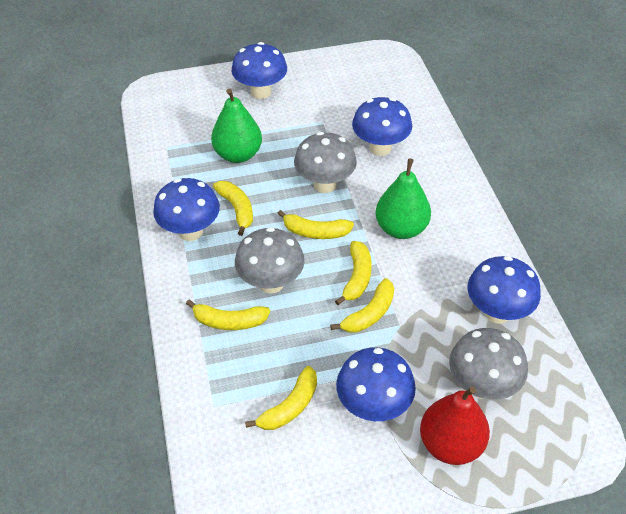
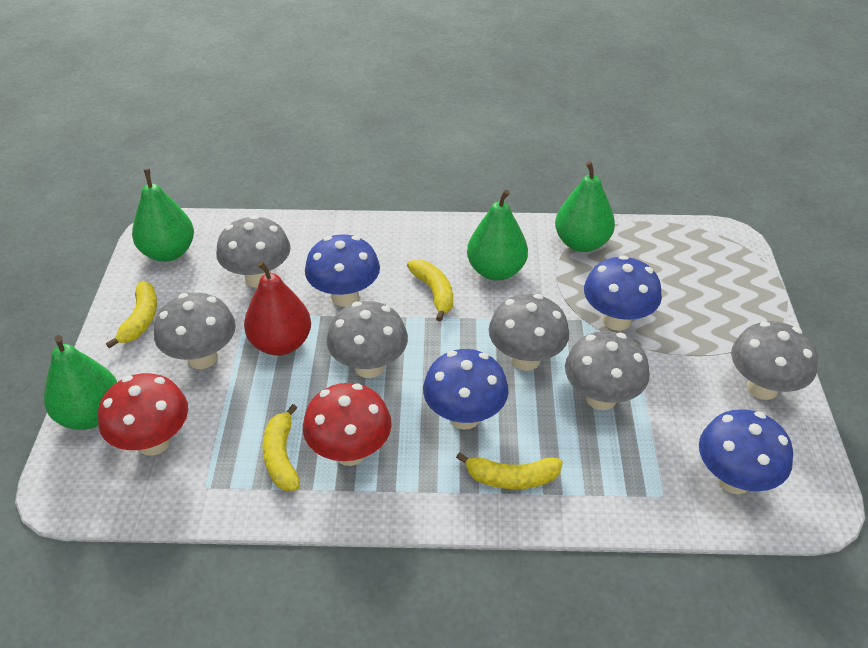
blue mushroom: [153,178,220,241] [232,42,287,99] [336,347,416,421] [352,97,412,156] [468,256,541,324] = 5 -> [305,234,380,307] [423,349,509,430] [584,255,662,331] [699,409,793,494] = 4
green pear: [211,89,262,163] [376,159,431,239] = 2 -> [44,335,117,430] [132,169,194,262] [467,190,528,281] [555,161,615,252] = 4
grey mushroom: [235,227,305,294] [294,132,357,193] [449,328,528,400] = 3 -> [154,293,236,369] [216,215,291,288] [327,301,408,378] [489,294,569,371] [565,331,650,410] [731,321,818,400] = 6
red mushroom: none = 0 -> [98,373,188,456] [303,383,392,466] = 2
yellow banana: [186,300,270,330] [213,181,253,236] [245,366,317,430] [277,210,354,239] [330,278,394,333] [335,241,372,305] = 6 -> [106,282,157,349] [263,404,300,491] [407,260,453,322] [456,452,563,489] = 4

